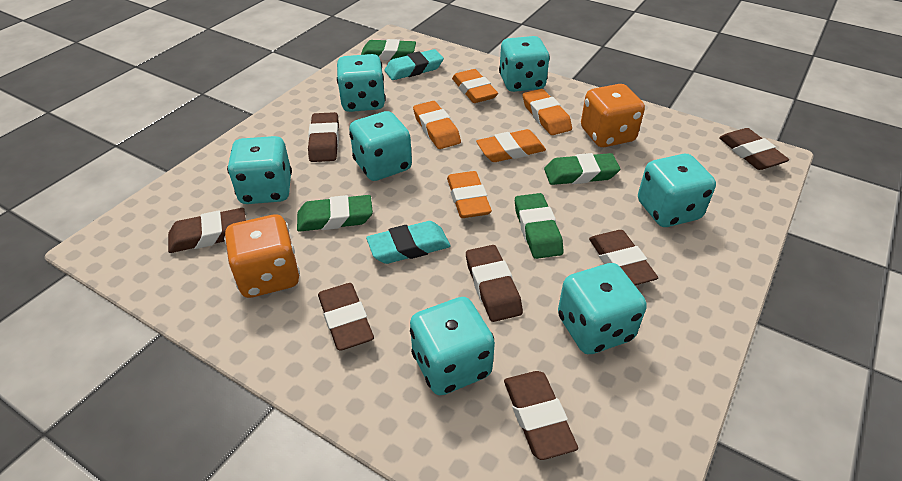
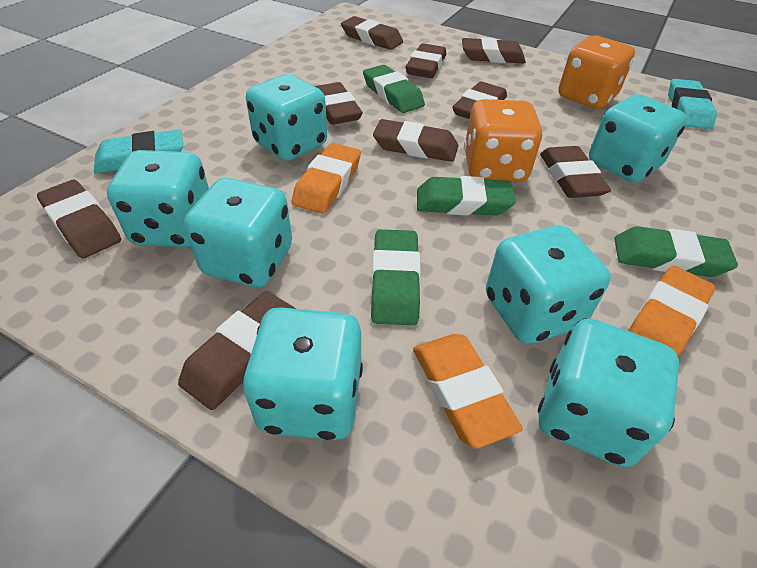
brown eraser: [168,208,246,253] [308,112,339,162] [318,283,374,351] [466,245,523,322] [504,371,578,460] [589,230,658,285] [719,128,789,170] = 7 -> [37,180,121,258] [178,291,297,410] [315,82,363,125] [341,16,403,50] [373,119,458,162] [405,43,446,78] [452,81,507,119] [462,37,526,64] [540,146,611,198] = 9
orange eraser: [413,101,461,149] [447,171,492,218] [452,69,498,103] [476,129,546,162] [523,89,572,135] = 5 -> [292,143,361,214] [413,334,523,449] [628,266,715,357] = 3

